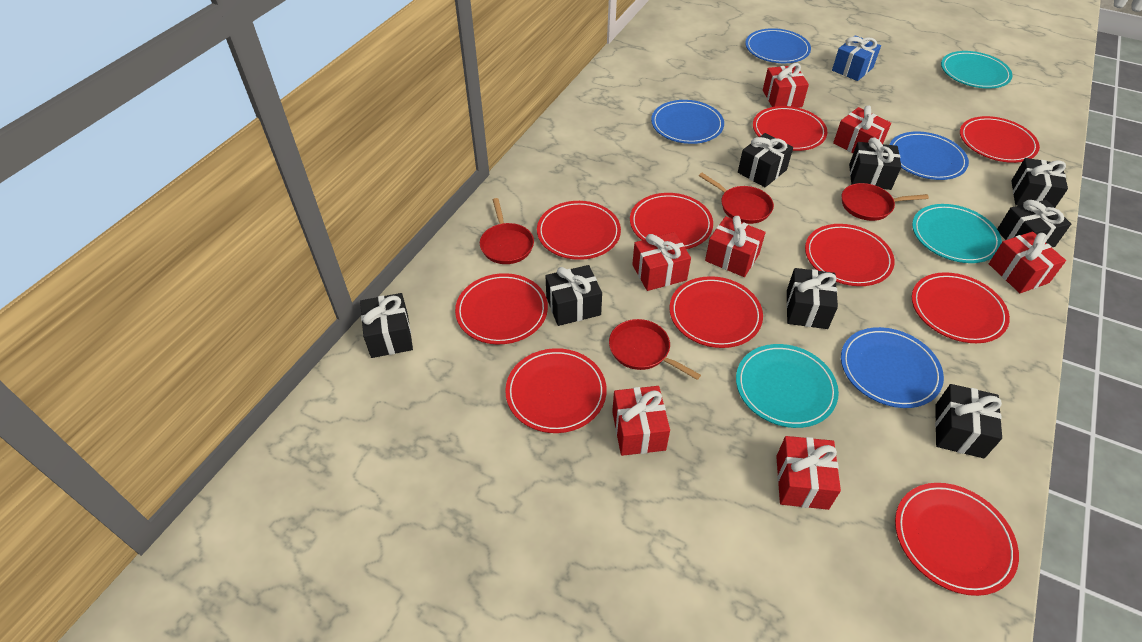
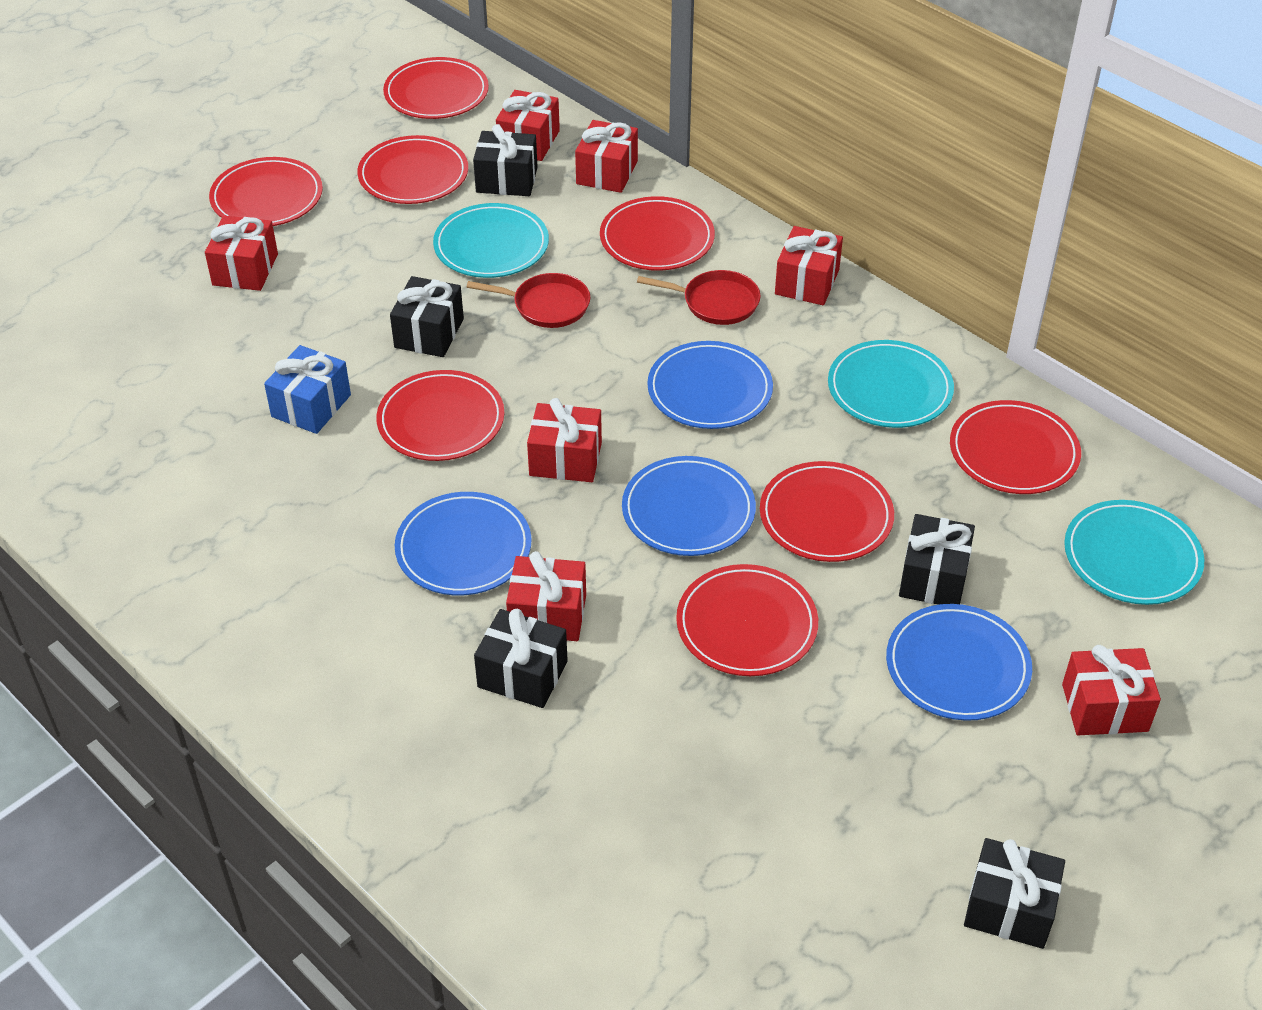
black gift: [360,293,413,358] [546,265,602,326] [738,133,793,187] [786,268,838,329] [849,138,901,190] [935,384,1002,458] [997,200,1071,247] [1011,158,1068,207] = 8 -> [390,276,464,357] [473,124,538,196] [474,609,568,708] [899,514,975,605] [964,838,1065,949] = 5
red pan: [480,198,534,264] [609,319,701,380] [699,173,774,224] [842,183,929,221] = 4 -> [467,273,590,328] [637,270,761,325] = 2
red plate: [455,273,548,344] [505,348,607,433] [537,201,621,260] [630,193,713,249] [670,276,763,348] [753,106,828,151] [805,224,895,286] [895,483,1019,596] [912,272,1010,343] [960,116,1040,163] = 10 -> [209,157,323,226] [357,135,468,204] [376,370,504,461] [383,57,489,119] [600,196,715,271] [676,564,818,676] [760,461,894,562] [950,400,1081,494] = 8

